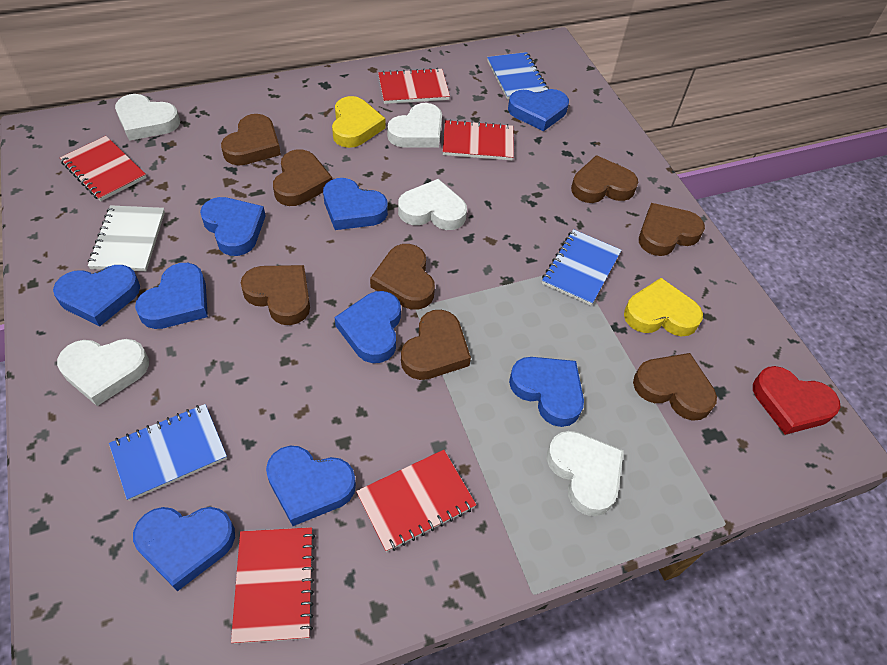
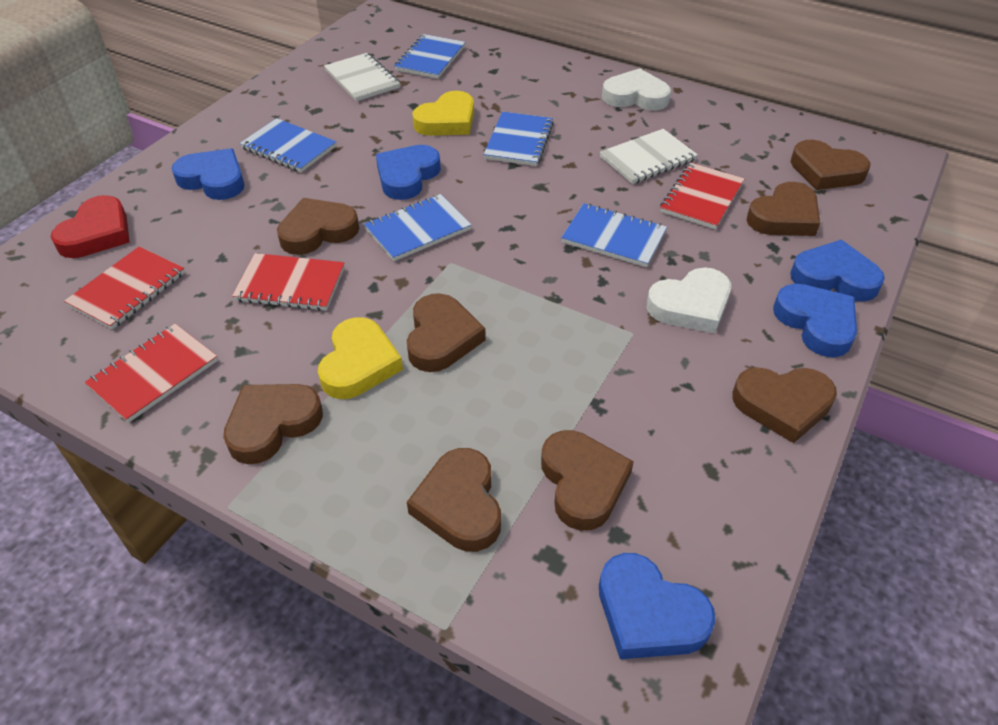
blue heart: [53,265,140,327] [133,507,235,591] [135,263,208,329] [200,197,266,256] [266,446,356,526] [323,178,388,230] [335,291,401,363] [508,89,569,131] [509,357,584,427] = 9 -> [172,148,244,200] [376,145,441,200] [599,553,716,659] [773,284,857,357] [790,240,885,302] = 5
blue notebook: [109,404,227,501] [487,52,549,100] [542,229,622,306] = 3 -> [240,118,336,172] [364,194,472,261] [394,34,465,79] [483,111,554,166] [561,203,667,267] = 5
red notebook: [60,136,146,201] [231,527,315,644] [356,450,476,552] [378,68,450,104] [443,119,514,160] = 5 -> [64,246,185,330] [85,324,218,423] [232,253,345,311] [660,163,744,229] = 4
white heart: [57,339,149,406] [115,94,180,141] [387,103,442,148] [398,179,467,230] [547,431,624,516] = 5 -> [602,68,671,110] [647,268,731,333] = 2
white notebook: [88,205,165,271] = 1 -> [324,53,400,101] [600,129,698,184] = 2

